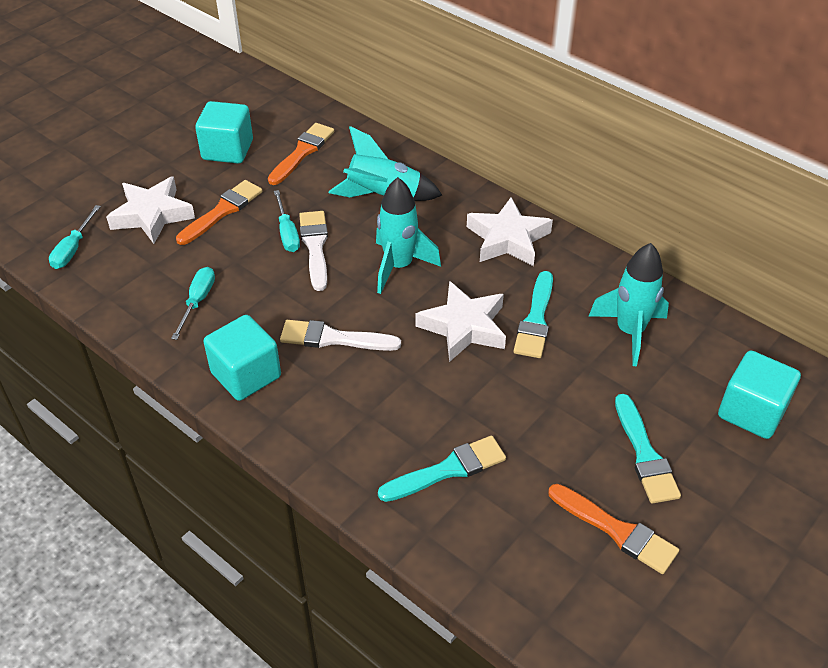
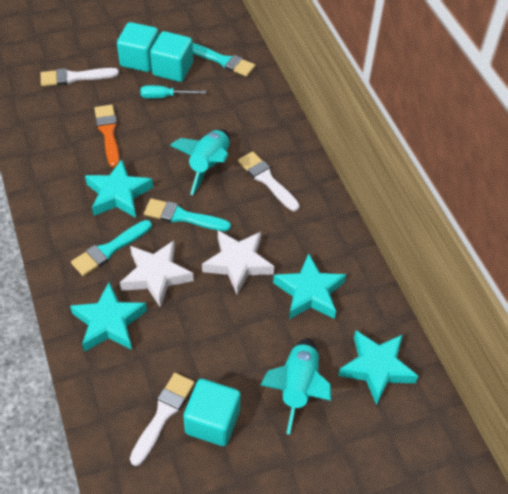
orange brush: [176,180,263,245] [268,123,334,185] [548,484,679,574] = 3 -> [94,105,120,167] = 1
turquoise rocket: [329,126,442,201] [376,177,441,294] [589,243,669,366] = 3 -> [170,129,230,195] [261,338,331,435] = 2
turquoise screwdriver: [49,205,101,269] [171,267,215,340] [274,190,300,252] = 3 -> [140,85,206,98] = 1
turquoise star: none = 0 -> [70,282,147,352] [85,159,153,218] [273,253,347,319] [338,330,418,405] = 4
white brush: [280,320,401,351] [299,211,328,291] = 2 -> [40,68,119,86] [130,373,194,466] [238,151,300,211] = 3
white star: [106,176,195,244] [416,281,506,362] [467,197,553,266] = 3 -> [120,241,194,308] [202,231,274,295] = 2

